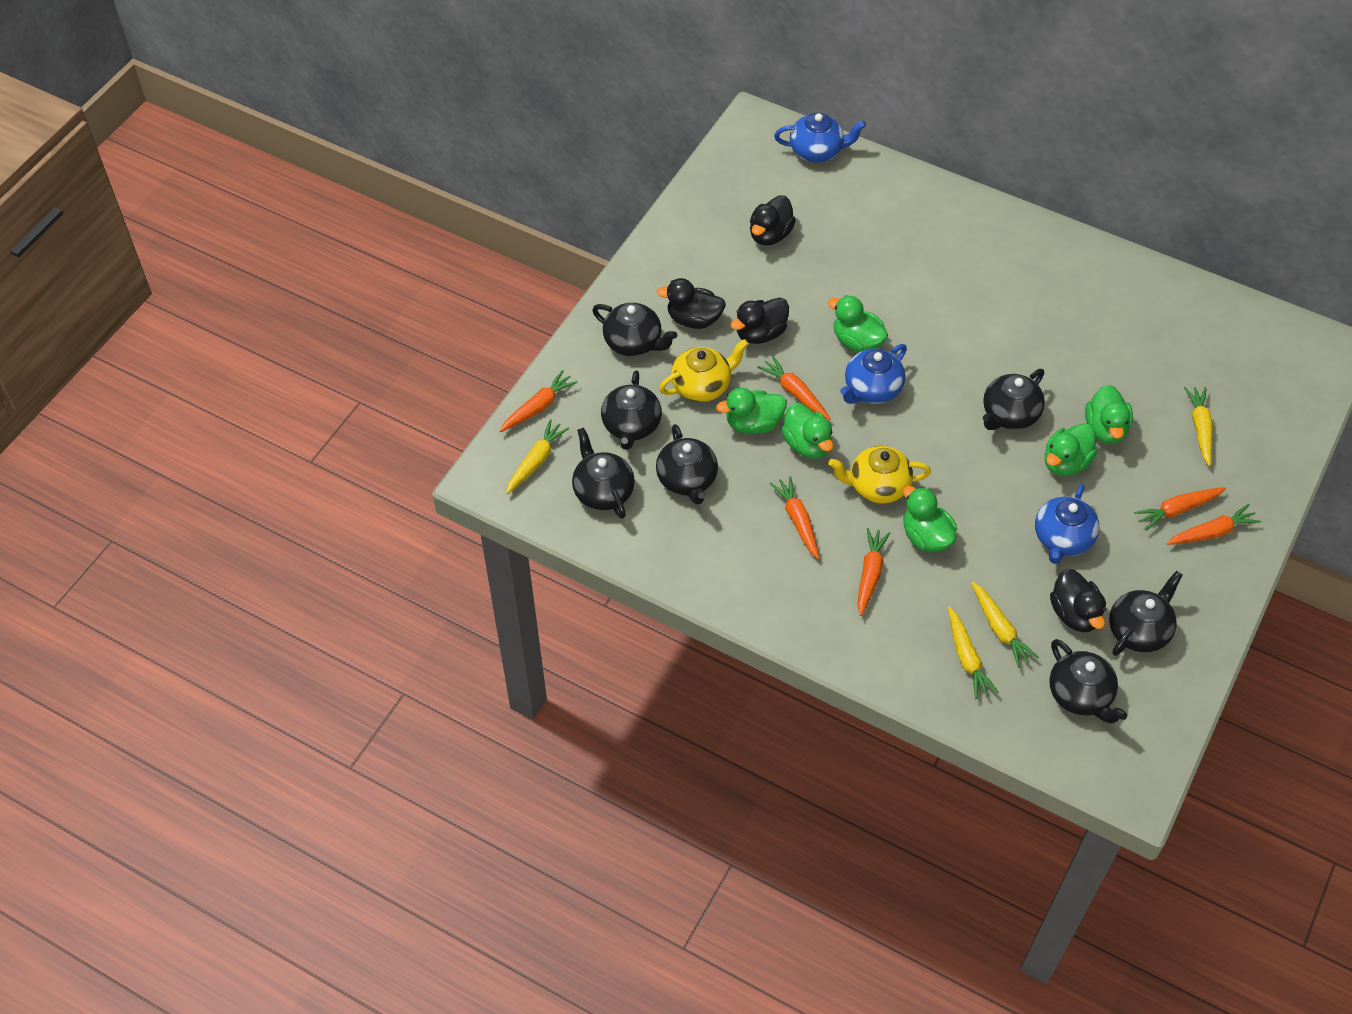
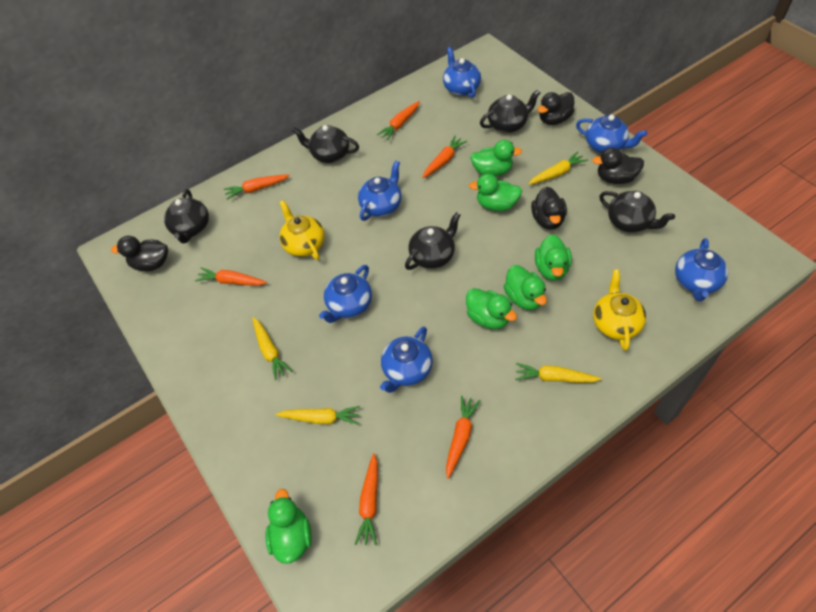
black teapot: [572,428,635,519] [592,303,677,356] [601,370,662,450] [656,424,718,505] [983,369,1045,430] [1049,639,1127,724] [1109,571,1183,656] = 7 -> [164,189,209,244] [292,125,359,163] [405,212,460,270] [480,89,540,133] [599,191,675,233] = 5
blue teapot: [774,113,866,163] [840,344,907,404] [1035,484,1100,564] = 3 -> [319,265,372,323] [358,160,401,221] [380,327,433,393] [443,47,481,98] [576,115,647,153] [675,238,728,301] = 6

